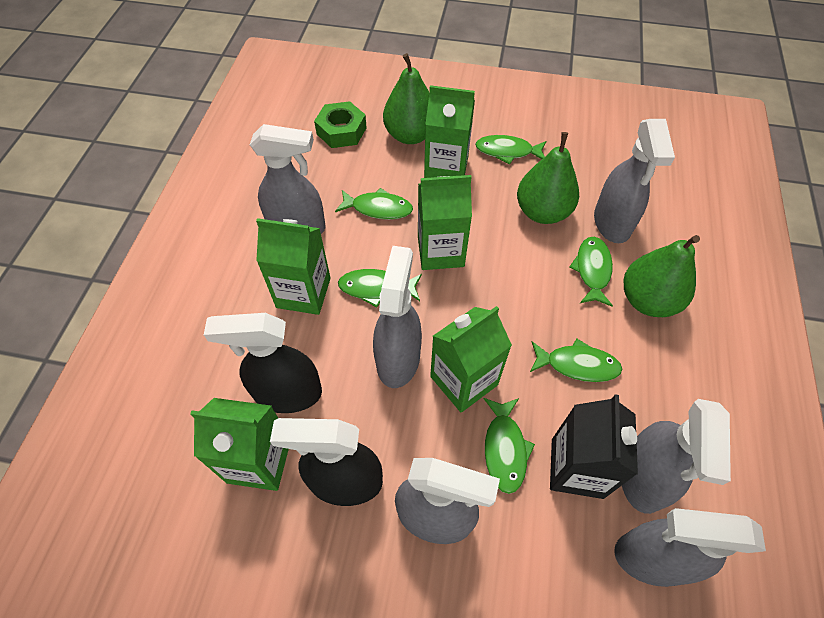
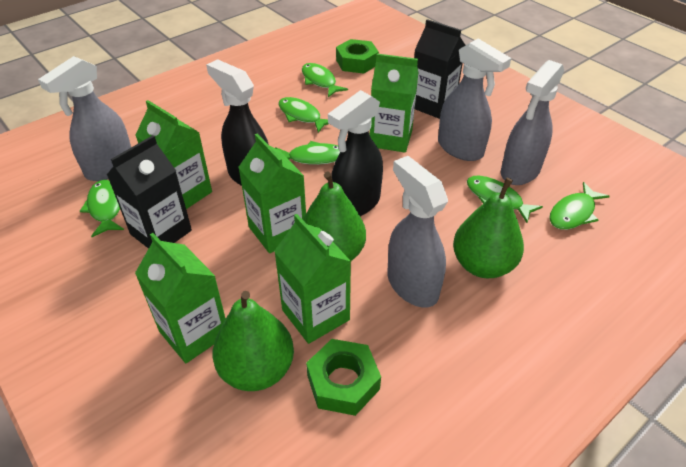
black carton: [550,394,638,499] = 1 -> [107,135,192,249] [414,19,466,119] = 2
green nut: [314,101,367,148] = 1 -> [306,339,381,416] [336,39,379,74] = 2
grey spray bottle: [250,124,325,234] [373,246,422,388] [395,458,500,544] [594,119,675,243] [614,508,766,587] [622,399,731,514] = 6 -> [38,56,131,181] [387,156,448,308] [438,39,511,161] [501,60,564,185] = 4

